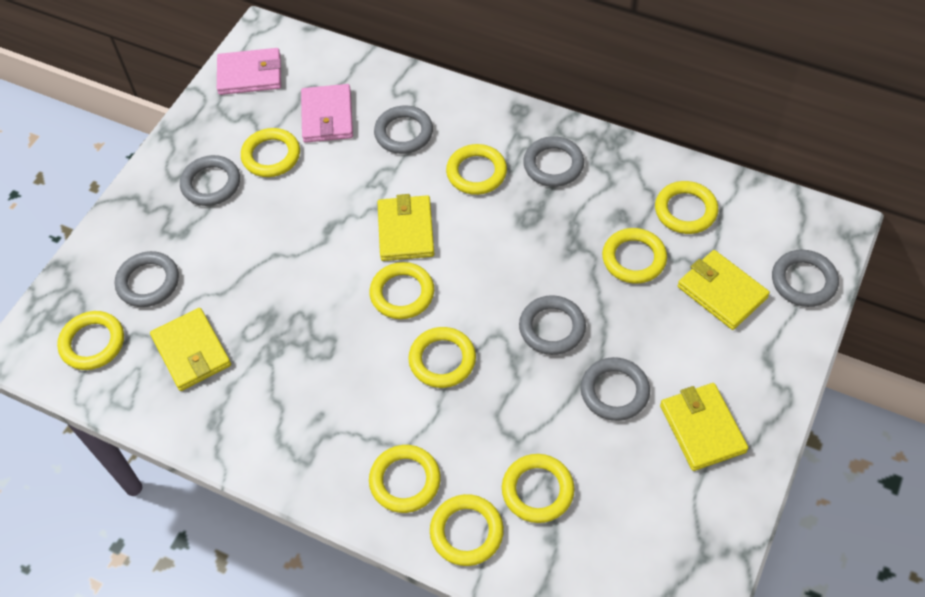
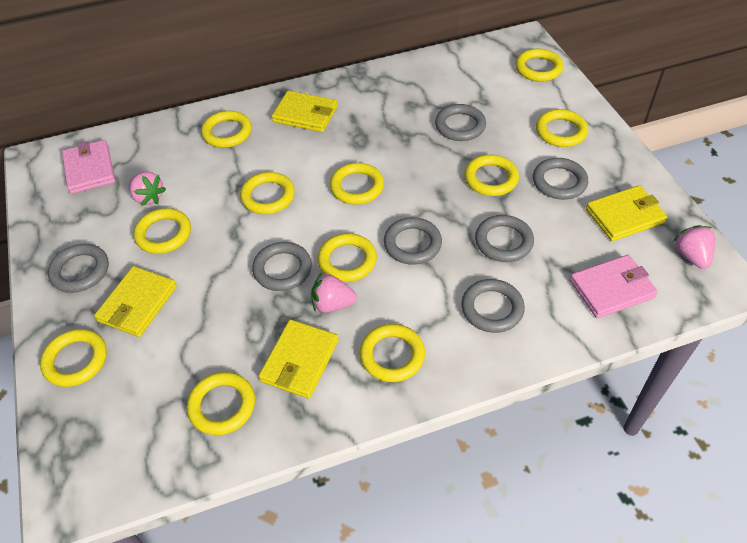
pink strawberry: none = 0 -> [129,172,166,206] [311,273,357,313] [673,225,715,269] = 3
yellow ring: [57,311,124,370] [241,128,300,177] [369,262,434,319] [369,445,441,513] [408,327,476,388] [430,494,504,566] [446,144,507,195] [502,454,575,523] [602,228,667,284] [655,181,719,234] = 10 -> [40,329,107,387] [133,208,191,254] [187,372,255,435] [201,111,252,148] [240,172,295,214] [318,233,377,282] [330,163,384,205] [360,324,425,382] [464,155,519,196] [515,48,563,82] [536,109,588,147] = 11

